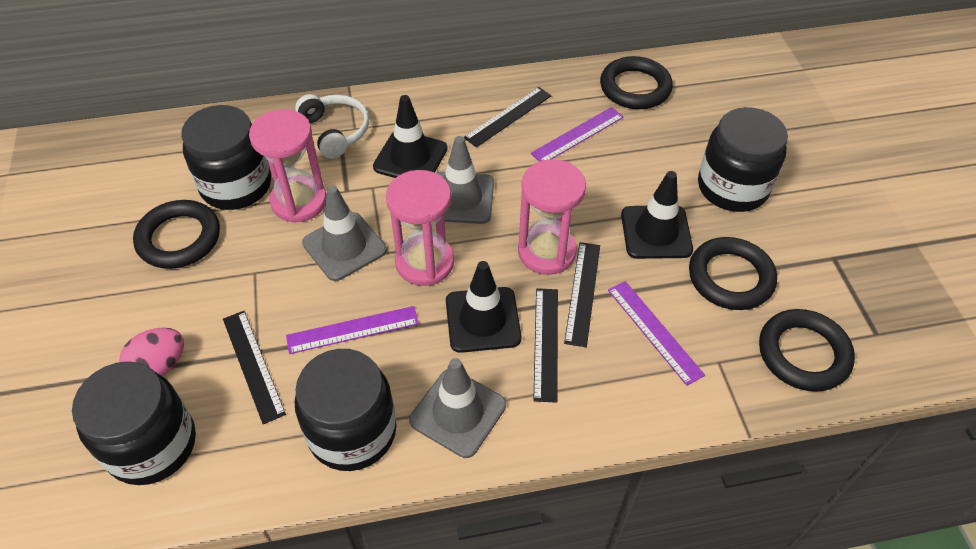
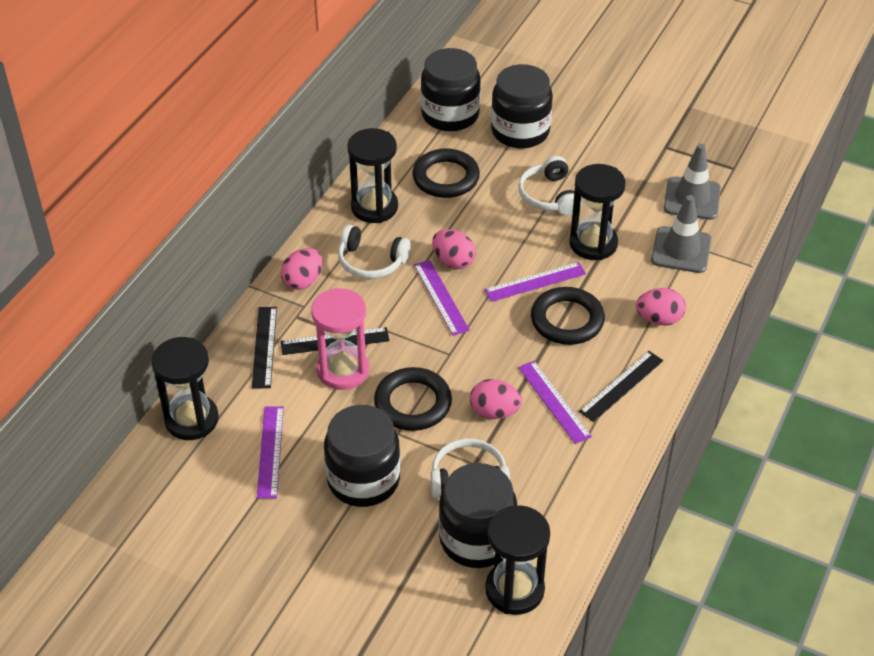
black hourglass: none = 0 -> [151,337,219,440] [347,128,398,223] [485,505,550,615] [569,164,626,260] = 4
black ring: [133,200,220,269] [600,56,673,109] [689,237,777,310] [759,309,855,392] = 4 -> [374,367,452,431] [412,148,480,198] [531,287,605,345] = 3
black ruler: [223,311,286,424] [464,87,552,147] [533,288,558,403] [564,242,600,347] = 4 -> [252,307,277,389] [280,327,389,355] [579,351,663,422] = 3
black traffic cone: [373,95,447,178] [446,261,522,353] [621,171,693,259] = 3 -> none = 0
grey traffic cone: [302,185,387,281] [409,358,506,458] [436,136,494,224] = 3 -> [651,195,712,273] [664,144,721,220] = 2
pink egg: [119,328,184,376] = 1 -> [281,248,323,290] [432,229,476,269] [470,379,522,419] [636,288,686,326] = 4
pink hourglass: [249,109,326,223] [386,170,454,286] [518,159,586,275] = 3 -> [311,288,369,390] = 1
purple ruler: [286,306,419,354] [531,107,624,162] [608,281,705,386] = 3 -> [257,406,284,499] [414,260,470,336] [485,262,586,302] [518,361,592,444] = 4
white headphones: [295,94,369,159] = 1 -> [338,225,411,279] [431,438,510,499] [518,156,582,215] = 3

